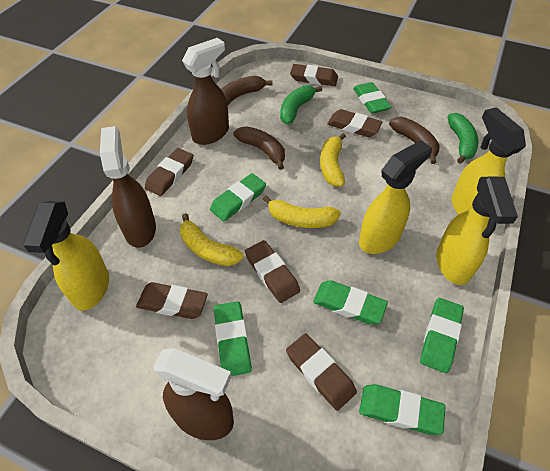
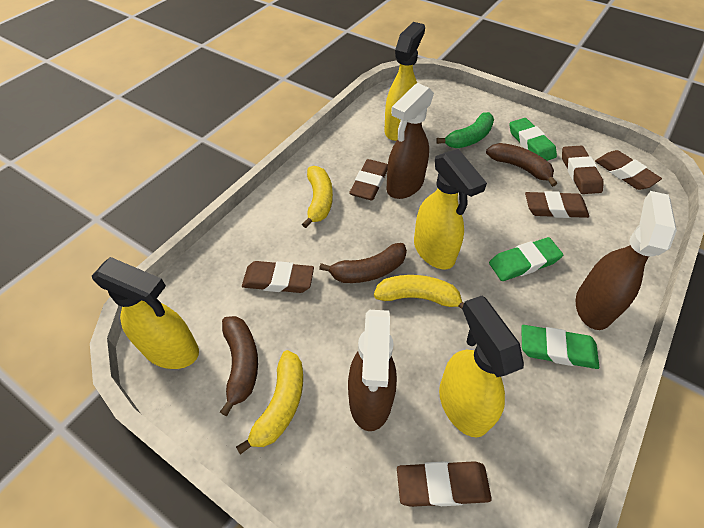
green banana: [280,85,322,124] [447,113,479,164] = 2 -> [436,112,494,148] = 1
green eraser: [210,173,266,221] [214,301,252,376] [313,280,388,325] [353,82,392,114] [359,384,446,435] [420,298,464,373] = 6 -> [489,237,563,281] [509,118,557,161] [521,325,599,369] = 3

